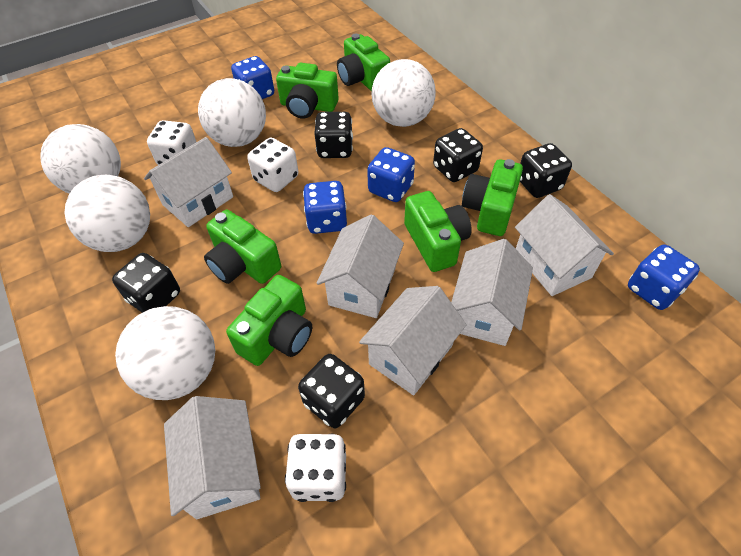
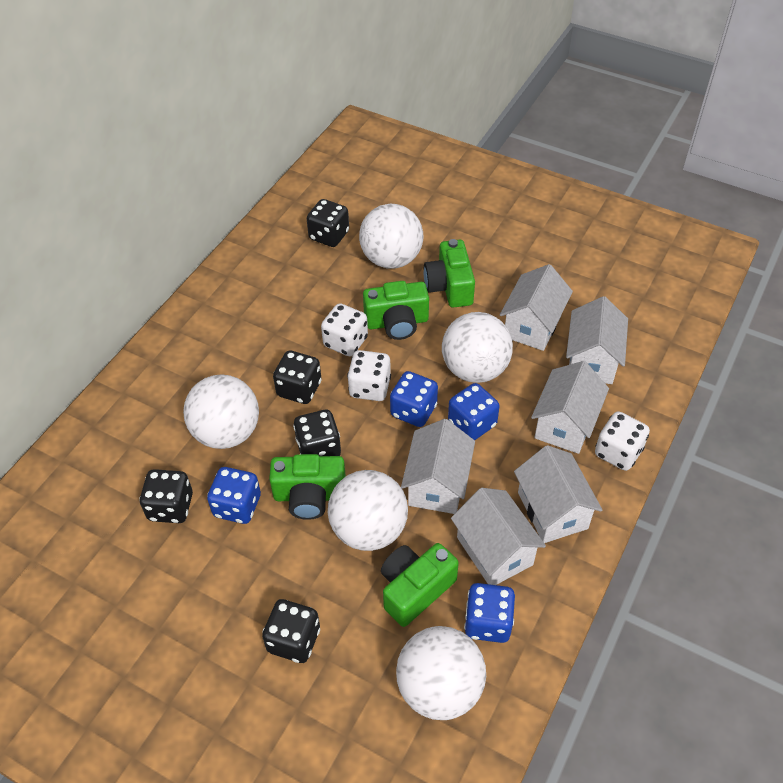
green camera: [204,210,281,284] [226,275,312,366] [276,63,339,119] [337,34,390,91] [404,191,472,272] [462,159,523,236] = 6 -> [269,454,346,520] [363,281,429,340] [381,543,459,627] [424,239,475,308] = 4

